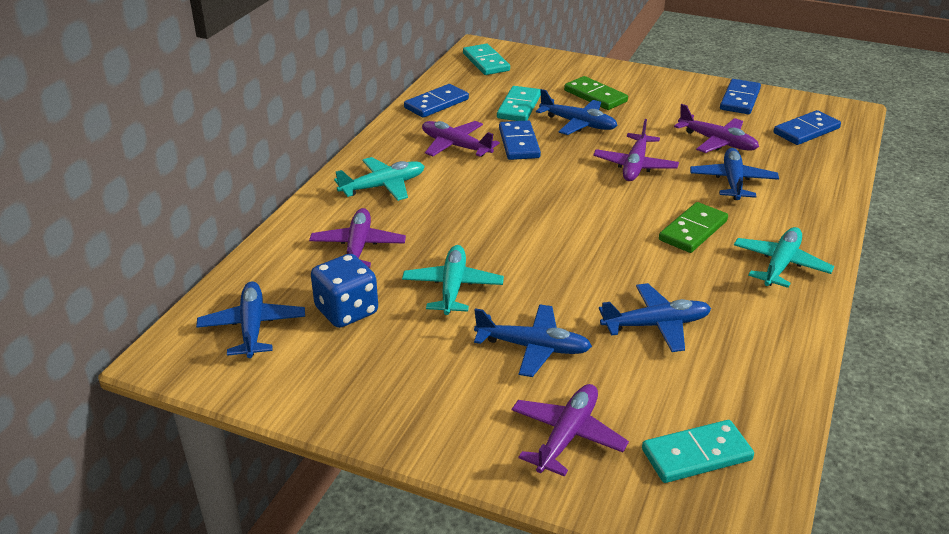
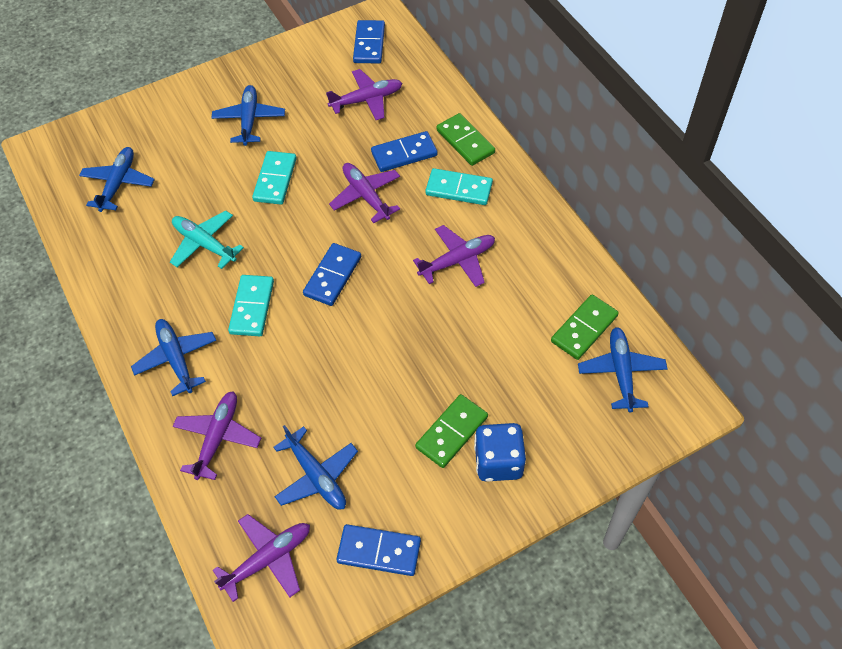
green domino: [564,76,628,110] [659,202,728,253] = 2 -> [415,394,488,468] [436,113,495,166] [551,295,619,360] = 3
turquoise plane: [334,157,425,201] [402,245,504,315] [734,227,834,288] = 3 -> [170,210,244,269] = 1

